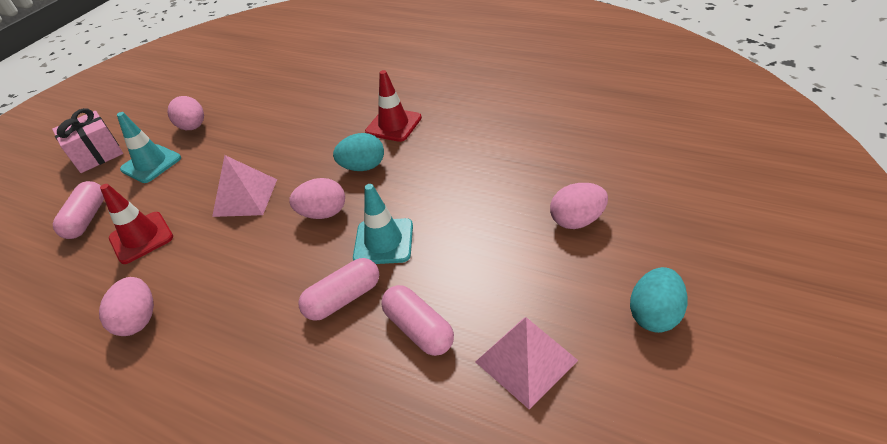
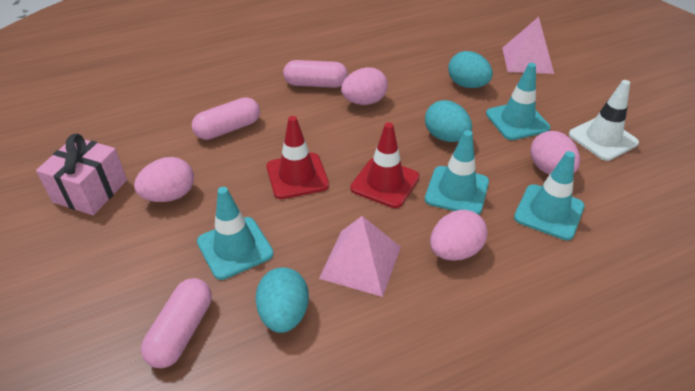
turquoise egg: [333,133,384,171] [630,267,688,333] = 2 -> [255,267,309,333] [425,100,472,142] [448,51,493,88] = 3
turquoise traffic cone: [117,112,181,183] [353,184,413,264] = 2 -> [197,187,274,280] [425,130,489,215] [486,63,550,140] [514,151,585,240] = 4
white traffic cone: none = 0 -> [569,80,639,161] = 1

